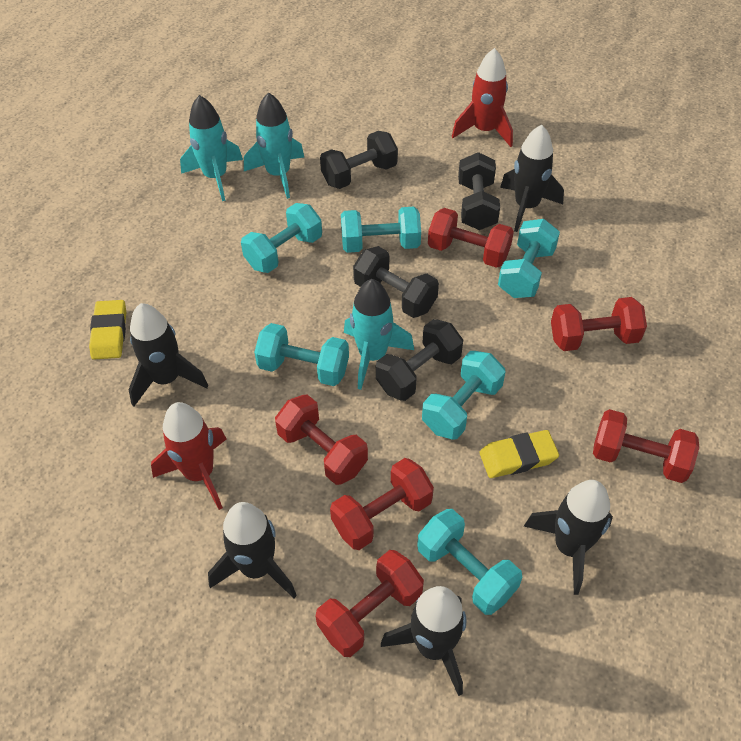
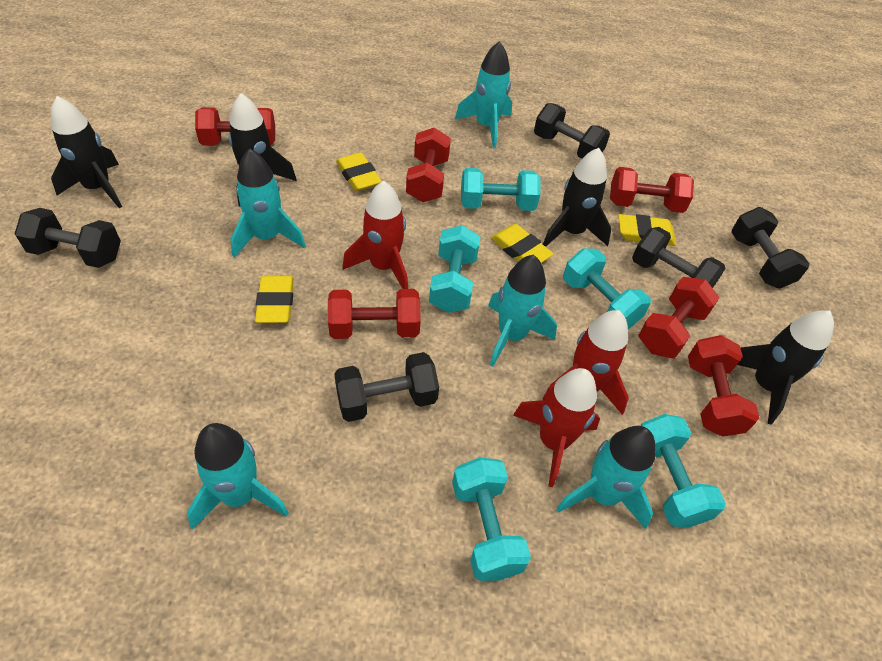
black dumbbell: [320,131,398,189] [353,246,439,318] [376,319,463,401] [458,152,500,230] = 4 -> [15,208,121,268] [334,352,439,422] [534,103,610,159] [632,227,726,288] [731,207,810,289] = 5
black rocket: [129,303,208,407] [208,502,297,599] [381,586,466,696] [500,125,564,232] [524,480,613,595] = 5 -> [51,96,122,208] [229,93,297,207] [543,148,612,247] [737,310,834,425] = 4
red rocket: [151,402,226,510] [452,48,513,147] = 2 -> [342,181,408,289] [513,368,600,487] [542,310,629,415] = 3
turquoise dumbbell: [241,203,322,273] [254,323,349,386] [341,207,421,253] [417,509,522,615] [422,351,506,439] [498,219,560,298] = 6 -> [429,225,480,313] [452,457,531,581] [461,168,541,211] [563,248,651,329] [640,414,726,527] = 5
turquoise rocket: [180,95,243,201] [244,92,304,199] [344,279,414,390] = 3 -> [187,423,289,529] [231,148,306,257] [455,41,512,148] [488,254,557,367] [556,426,655,530] = 5
yellow eraser: [89,300,126,359] [479,430,559,478] = 2 -> [255,276,294,323] [336,152,382,191] [491,224,554,263] [618,214,676,246] = 4

